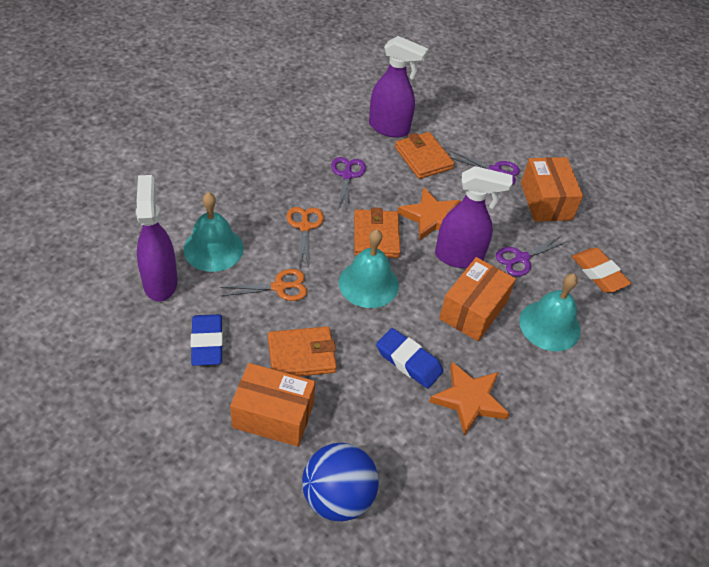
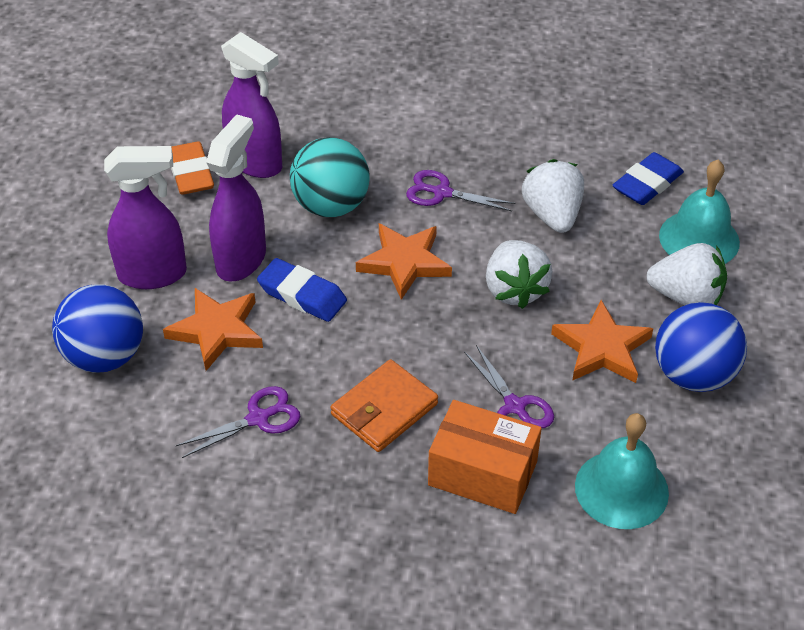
blue ball: [302,443,379,522] = 1 -> [52,284,143,373] [655,302,747,392] = 2
orange box: [230,363,315,447] [439,257,516,341] [521,157,583,222] = 3 -> [428,400,542,514] = 1
orange scissors: [220,269,307,301] [287,207,324,267] = 2 -> none = 0
orange star: [397,187,461,241] [429,362,509,436] = 2 -> [163,288,263,371] [356,224,452,300] [551,300,653,383] = 3
orange wallet: [268,326,337,376] [354,207,400,258] [395,132,455,179] = 3 -> [331,359,438,452] = 1
turquoise ball: none = 0 -> [290,137,370,217] = 1
turquoise bell: [183,192,244,272] [339,229,399,308] [519,273,581,351] = 3 -> [575,413,669,529] [659,160,740,264] = 2
white strawberry: none = 0 -> [486,240,553,309] [522,159,584,233] [646,243,727,306] = 3

